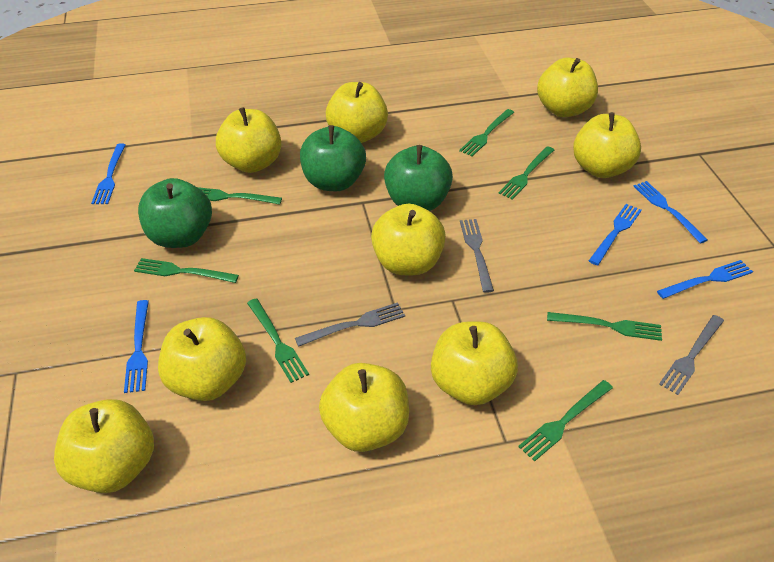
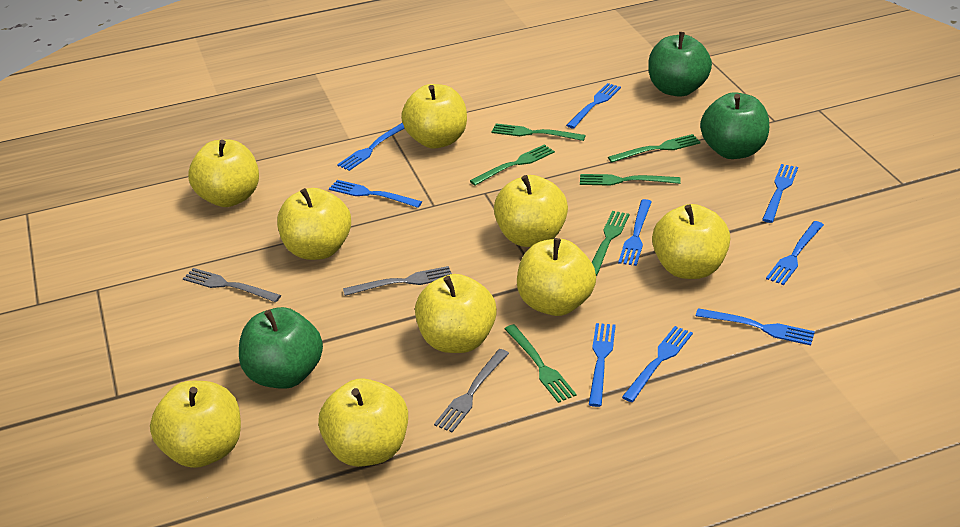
blue fork: [91,143,126,204] [124,300,149,393] [589,204,642,265] [633,181,708,243] [657,260,753,299] = 5 -> [329,180,422,208] [337,123,405,171] [566,83,621,128] [589,323,616,407] [618,199,652,266] [622,326,693,402] [696,308,815,345] [762,164,798,223] [766,221,824,285] = 9
green fork: [134,258,239,283] [197,187,282,205] [247,298,309,383] [459,109,514,156] [498,146,554,200] [518,380,613,461] [547,312,662,341] = 7 -> [470,144,555,186] [491,123,586,141] [505,324,576,403] [580,174,680,186] [591,211,629,276] [608,134,701,163] = 6

